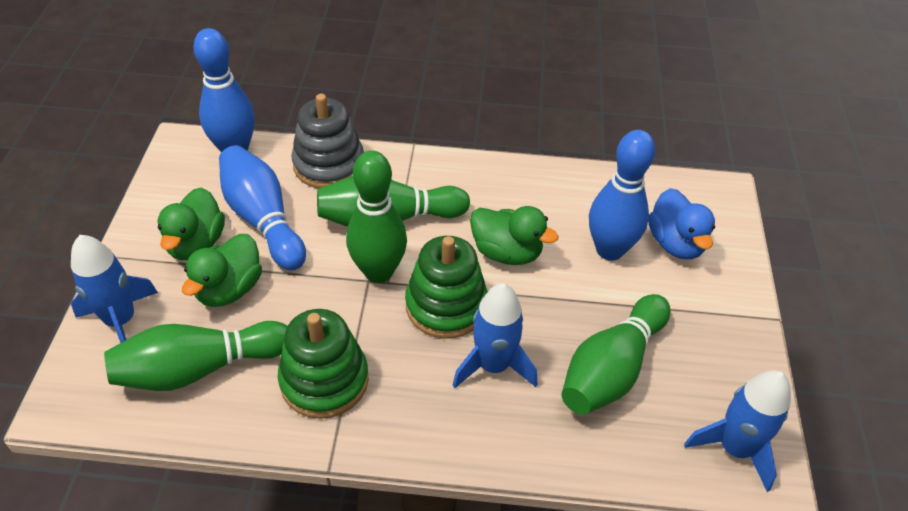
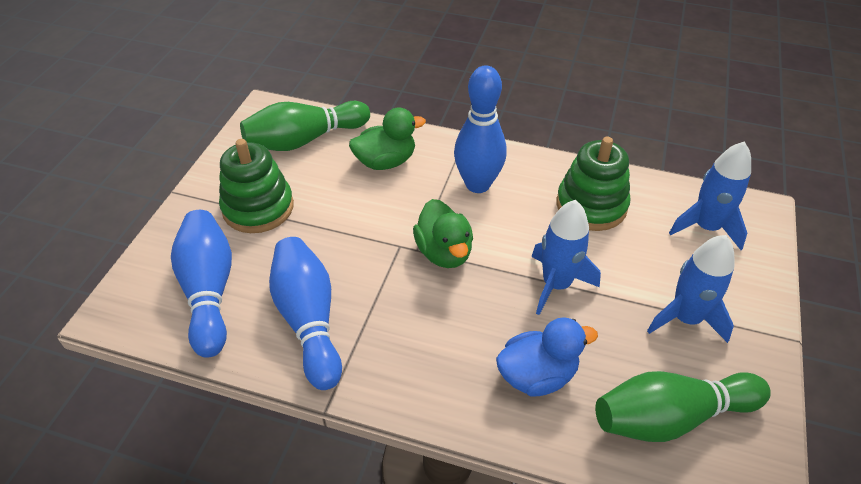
green bowling pin: [104,321,287,391] [317,176,470,227] [346,151,407,283] [562,294,670,415] = 4 -> [240,101,370,151] [595,371,771,442] = 2
green duck: [157,187,225,260] [182,234,262,307] [470,206,558,265] = 3 -> [349,107,426,170] [413,199,473,268] = 2
grey stacking toy: [291,94,364,188] = 1 -> none = 0

